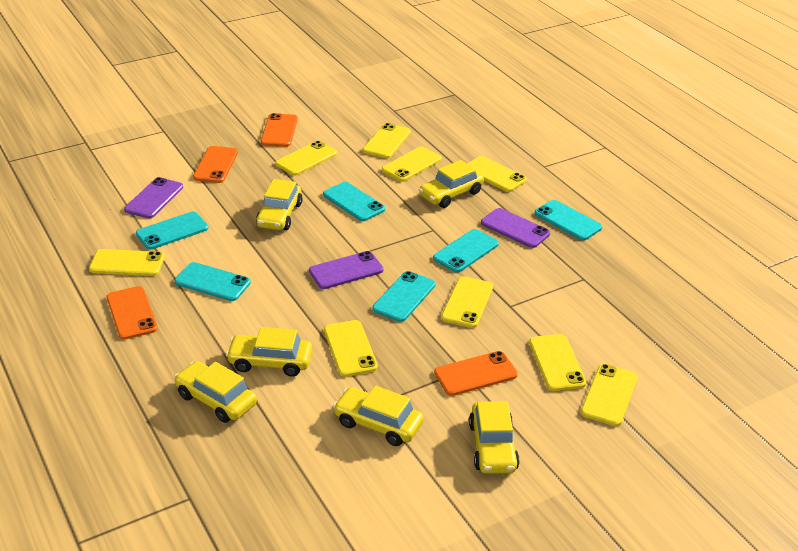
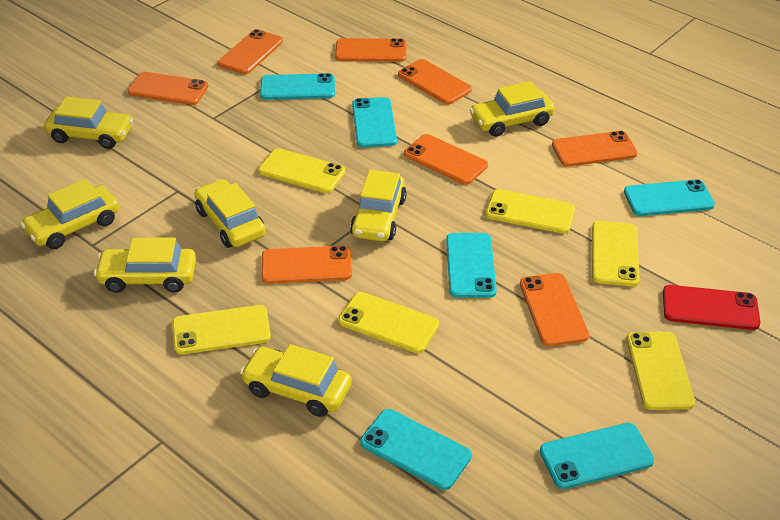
orange phone: [106,286,158,340] [193,146,238,183] [261,113,298,147] [434,351,518,396] = 4 -> [128,72,208,105] [218,29,283,74] [262,246,352,284] [335,38,407,62] [398,59,472,104] [404,134,488,185] [520,273,589,346] [552,131,638,167] = 8
purple phone: [124,177,183,218] [309,251,384,289] [481,208,550,248] = 3 -> none = 0
red phone: none = 0 -> [663,285,760,330] = 1
yellow car: [174,361,257,423] [226,327,312,377] [256,179,302,230] [333,385,424,446] [419,160,484,208] [469,401,519,474] = 6 -> [20,179,119,249] [44,96,133,149] [94,238,196,293] [194,179,266,248] [240,344,352,417] [350,170,407,241] [470,81,555,137] = 7
yellow phone: [89,249,165,276] [275,141,337,176] [324,320,378,377] [362,123,411,158] [382,147,442,182] [441,276,493,328] [467,156,527,192] [529,334,586,391] [581,364,638,426] = 9 -> [172,305,271,354] [258,148,345,193] [338,292,439,353] [486,189,575,234] [592,221,640,287] [627,331,695,410] = 6

